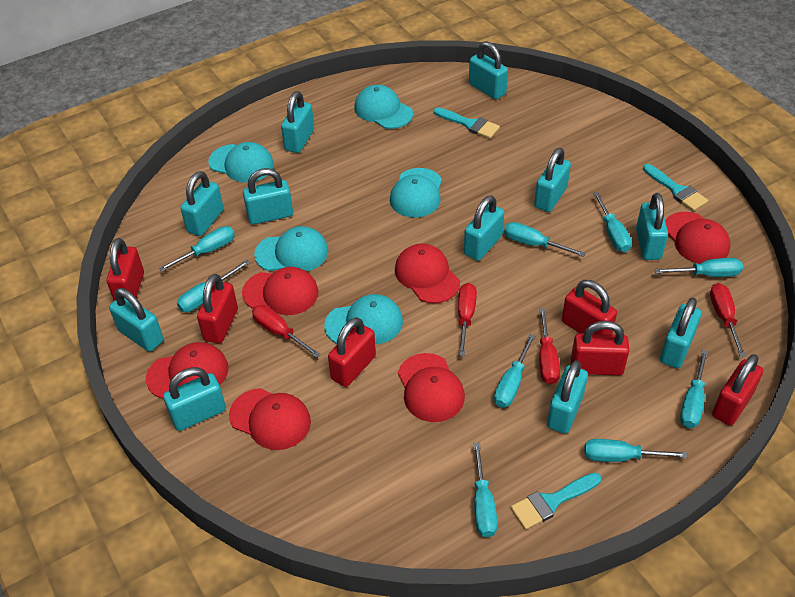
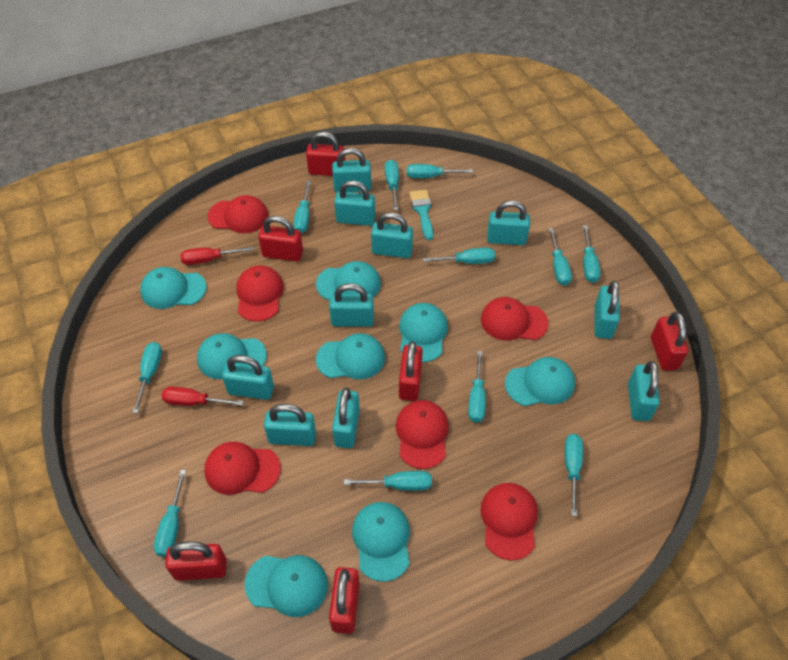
red screwdriver: [252,305,321,358] [458,283,477,356] [539,308,560,384] [710,283,746,357] = 4 -> [162,386,244,406] [180,247,254,265] = 2
turquoise brush: [434,107,500,139] [510,473,601,530] [643,164,708,211] = 3 -> [409,190,433,240] = 1
turquoise cap: [208,142,274,183] [254,226,328,271] [324,294,403,344] [354,85,413,129] [390,168,442,217] = 5 -> [140,267,206,309] [197,333,267,379] [244,555,328,617] [316,261,381,300] [316,333,385,379] [352,502,410,582] [399,303,448,362] [505,357,575,406] = 8
turquoise padlock: [109,288,164,352] [163,367,226,431] [180,171,224,236] [243,168,293,225] [281,91,314,153] [464,195,504,261] [469,41,508,99] [534,148,571,212] [547,360,588,434] [636,193,668,260] [660,297,702,368] = 11 -> [222,355,274,400] [264,404,316,446] [329,283,374,327] [332,148,371,192] [332,388,360,448] [334,180,375,226] [371,212,413,258] [487,200,530,245] [594,281,620,339] [628,361,660,421] = 10
turquoise screwdriver: [158,226,235,272] [177,259,250,312] [473,443,498,537] [494,334,536,408] [504,222,585,257] [584,439,688,462] [593,192,632,252] [654,258,743,277] [680,350,708,428] = 9 -> [132,342,162,413] [154,470,186,557] [293,181,311,233] [344,471,432,491] [385,160,399,210] [407,164,473,178] [423,248,495,264] [468,351,486,423] [548,228,572,286] [565,434,583,517] [583,225,601,283] = 11

